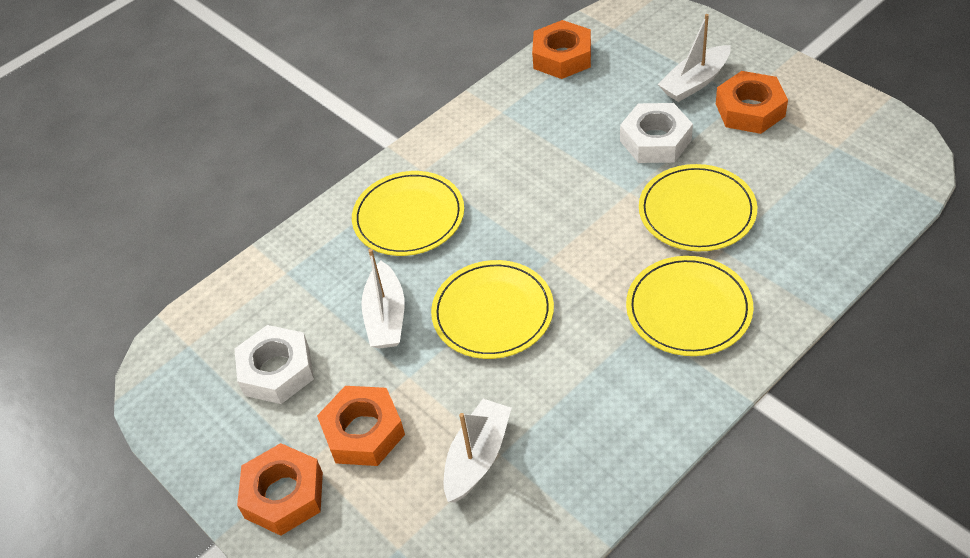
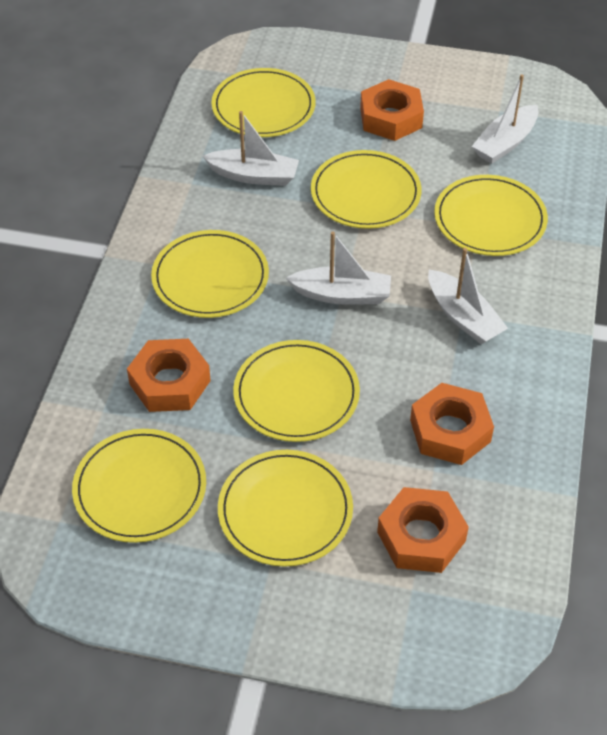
white boat: [361,249,404,349] [444,399,512,502] [658,14,731,102] = 3 -> [203,111,299,186] [286,232,391,305] [428,248,508,344] [472,74,538,164] = 4
white nut: [234,325,314,404] [620,103,693,163] = 2 -> none = 0
yellow plate: [352,171,464,256] [431,260,554,359] [626,256,754,356] [639,164,757,251] = 4 -> [72,429,206,543] [151,230,269,318] [211,68,316,137] [218,450,353,567] [233,340,360,442] [311,150,421,229] [434,175,548,256] = 7

